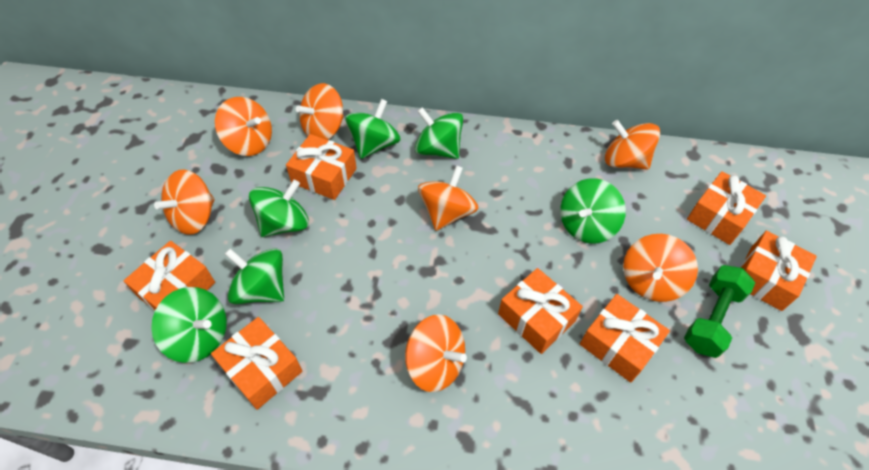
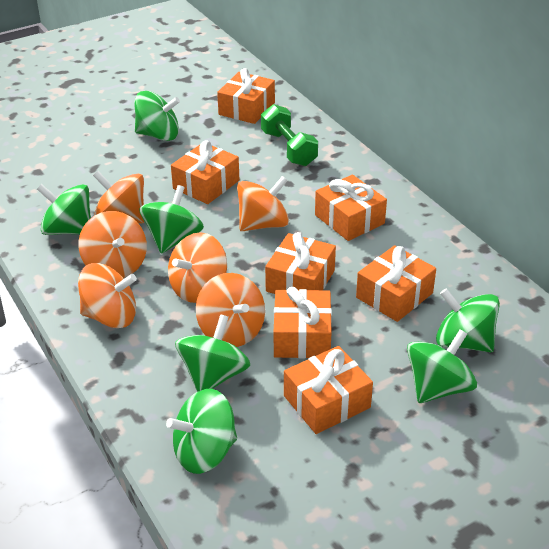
green spinning top: [151,287,227,363] [225,248,284,304] [249,180,309,237] [345,99,401,159] [415,107,463,159] [560,178,626,244] = 6 -> [37,184,91,235] [134,91,180,141] [139,185,204,254] [166,389,237,474] [175,314,250,392] [407,329,477,403] [436,288,500,353] = 7
orange spinning top: [154,169,215,235] [215,97,272,156] [296,83,344,140] [405,314,467,392] [418,165,478,231] [605,120,660,170] [623,234,698,302] = 7 -> [78,263,137,328] [79,211,147,278] [93,171,145,223] [168,232,227,303] [196,273,265,347] [237,176,289,231] = 6

